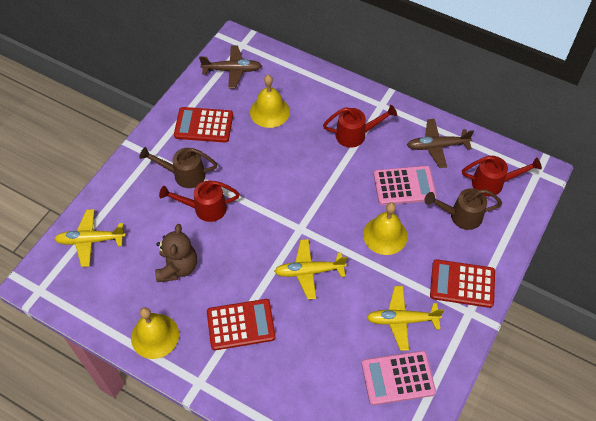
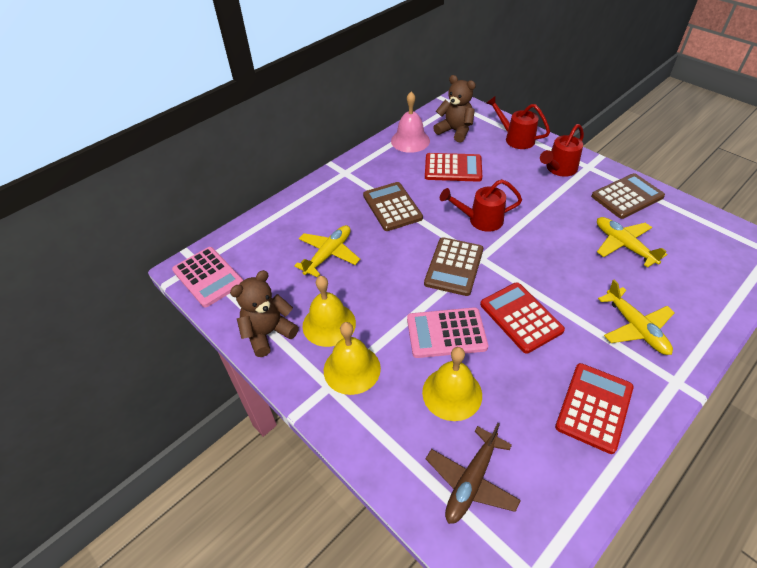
brown calculator: none = 0 -> [363,182,423,231] [424,237,483,296] [591,173,665,219] = 3
brown plane: [199,45,262,88] [407,119,474,168] = 2 -> [426,423,521,524] = 1
brown teddy bear: [155,224,197,282] = 1 -> [230,270,299,357] [433,75,476,143] = 2
brown watering can: [139,147,217,188] [424,188,502,230] = 2 -> none = 0
pink bell: none = 0 -> [391,92,430,153] = 1

